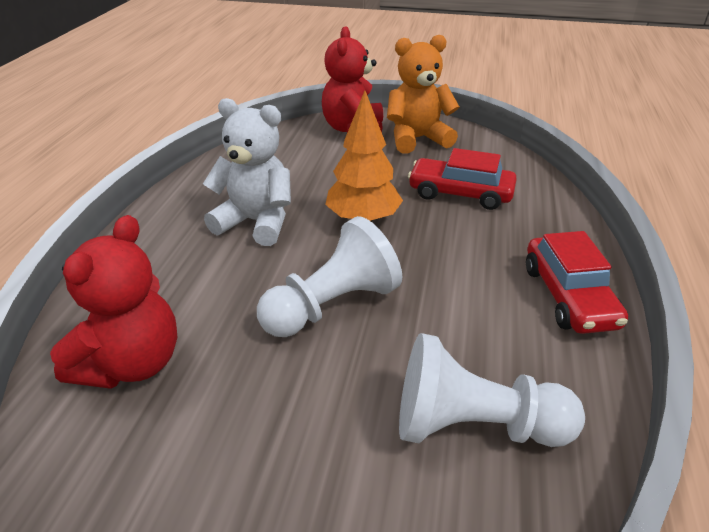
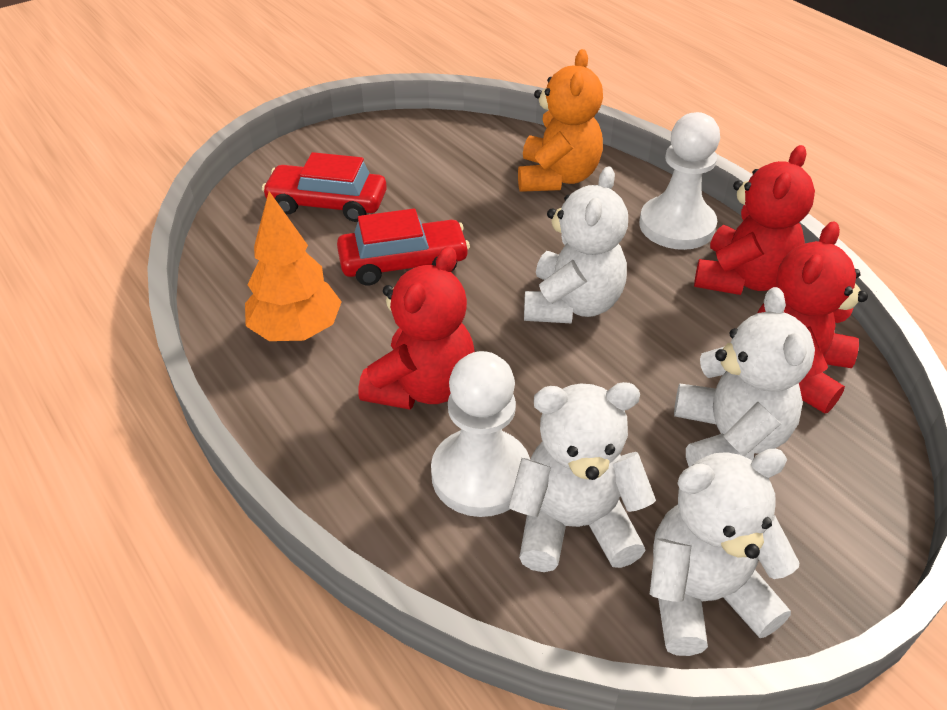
red teddy bear: [50,215,177,389] [322,26,383,132] = 2 -> [358,246,475,410] [694,145,815,295] [758,221,868,413] = 3
white teddy bear: [203,98,291,246] = 1 -> [509,382,656,572] [524,166,628,324] [649,449,799,656] [674,287,815,467] = 4

